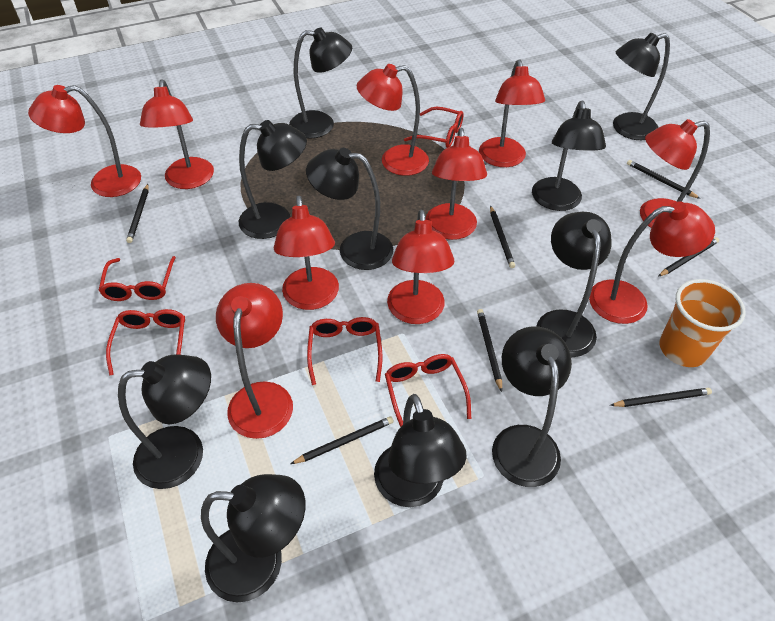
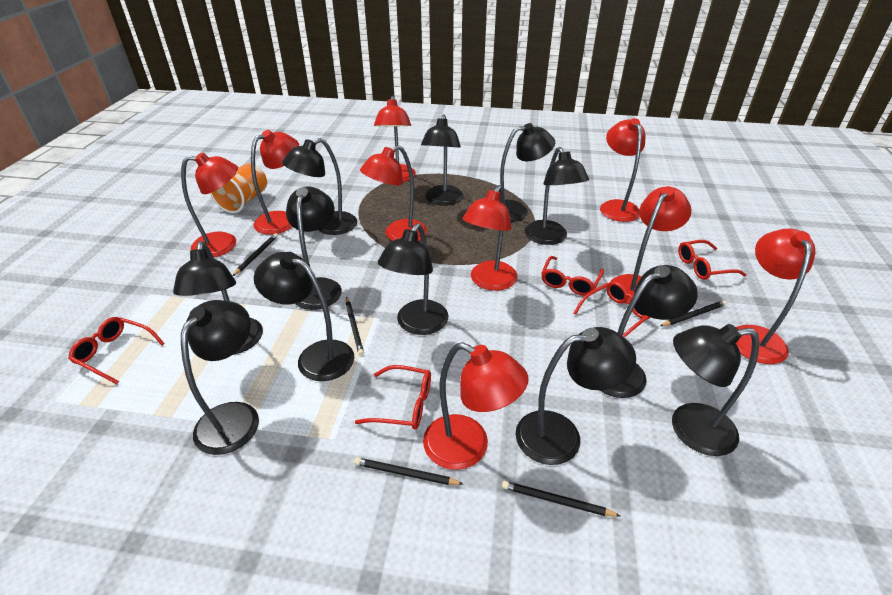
black lamp: [118,354,211,489] [201,474,306,603] [239,120,307,239] [289,28,352,139] [306,148,393,270] [374,394,467,507] [492,326,572,487] [532,100,606,211] [537,212,611,357] [613,33,670,140] = 10 -> [173,241,263,355] [181,300,259,455] [254,252,354,381] [282,138,357,235] [286,186,342,310] [378,223,448,335] [421,114,463,206] [500,123,555,222] [516,327,636,465] [525,147,589,245] [600,265,698,398] [672,324,759,456] = 12
black pencil: [126,184,149,243] [291,416,394,464] [477,309,502,392] [490,206,515,268] [610,388,712,407] [627,160,700,199] [658,237,719,277] = 7 -> [233,233,278,276] [345,297,364,356] [354,457,463,485] [502,481,620,517] [660,300,726,326] = 5
red lamp: [28,85,141,197] [140,79,214,189] [216,283,293,439] [274,195,339,310] [357,64,429,176] [387,210,454,324] [426,128,487,240] [479,59,545,167] [589,201,715,324] [640,119,710,228] = 10 -> [181,153,238,257] [251,130,299,235] [360,145,427,241] [374,96,416,182] [423,342,529,470] [462,185,517,291] [600,118,645,222] [611,186,692,304] [736,229,815,364] = 9

